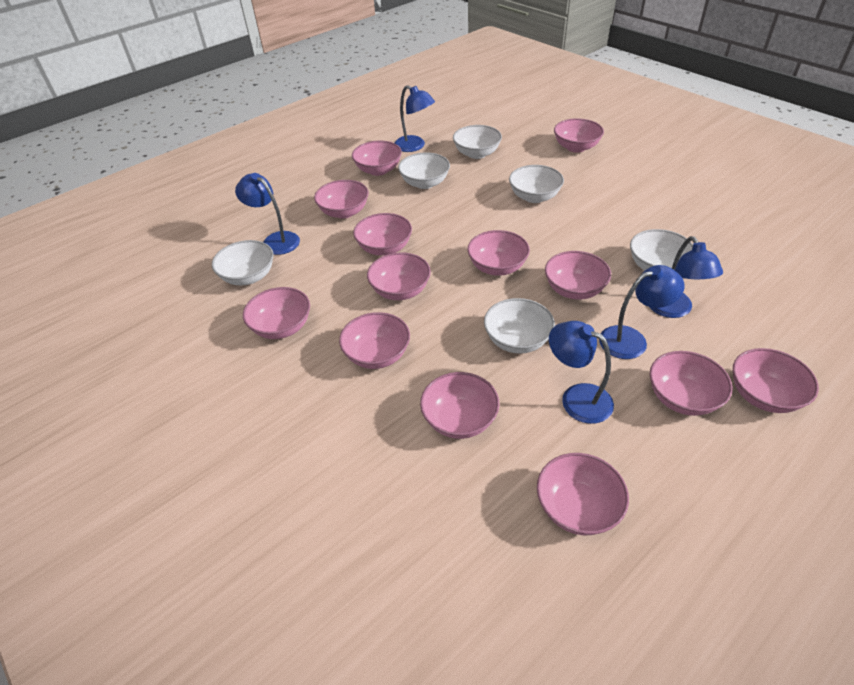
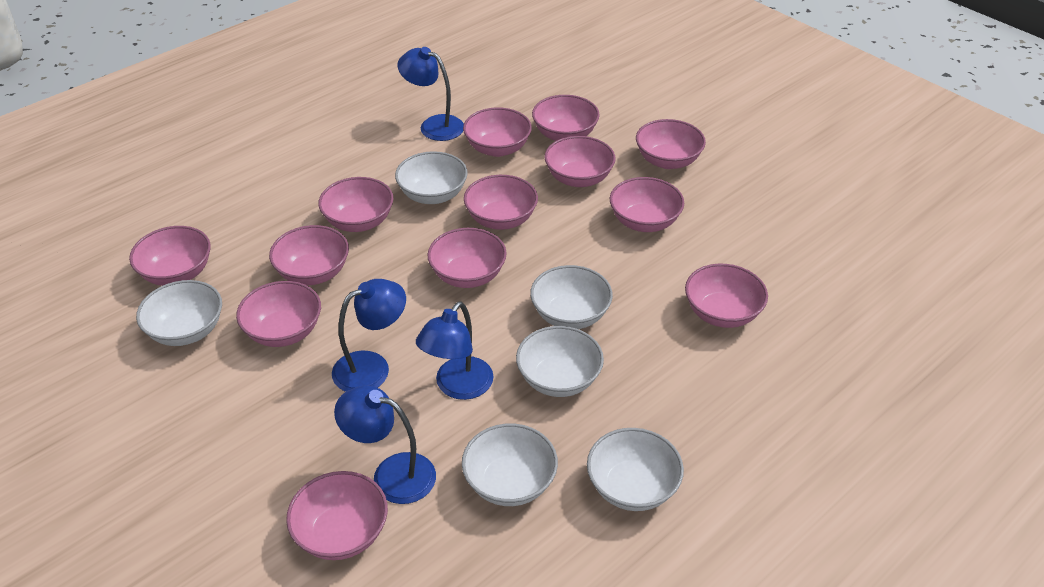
blue lamp: [235,173,300,255] [395,85,435,152] [549,321,614,424] [599,265,685,359] [649,236,723,318] = 5 -> [332,279,406,392] [334,385,436,504] [397,47,464,141] [416,301,494,400] = 4

